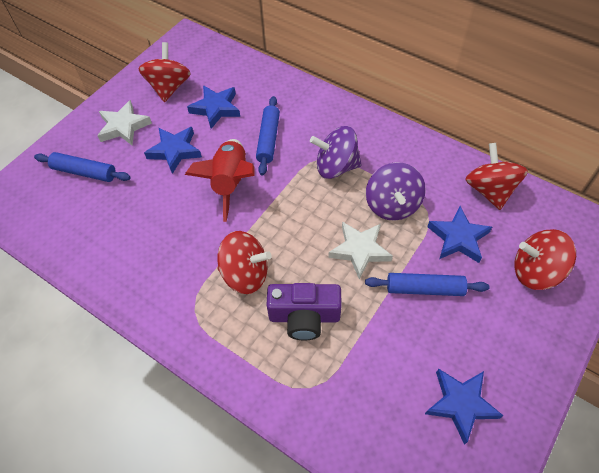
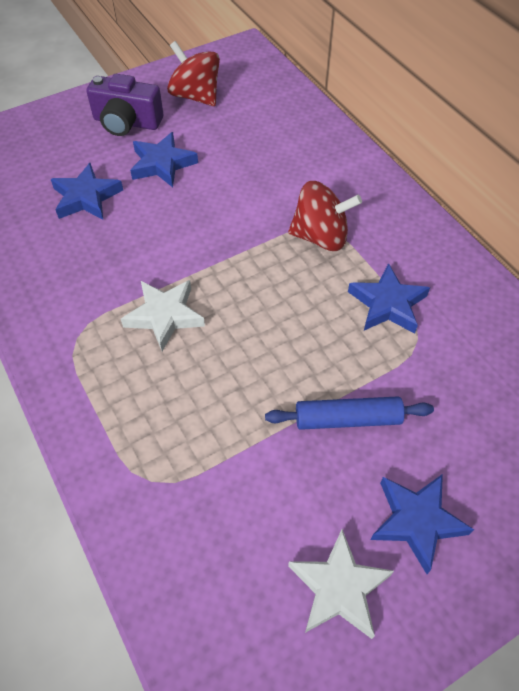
blue rolling pin: [34,152,131,182] [256,96,280,175] [365,273,489,296] = 3 -> [265,396,434,430] = 1
purple spinning top: [310,126,362,179] [366,162,426,221] = 2 -> none = 0
red rocket: [185,139,254,222] = 1 -> none = 0
red spinning top: [139,42,191,102] [218,231,272,294] [465,143,528,210] [514,229,576,290] = 4 -> [167,41,220,106] [288,181,362,251] = 2

